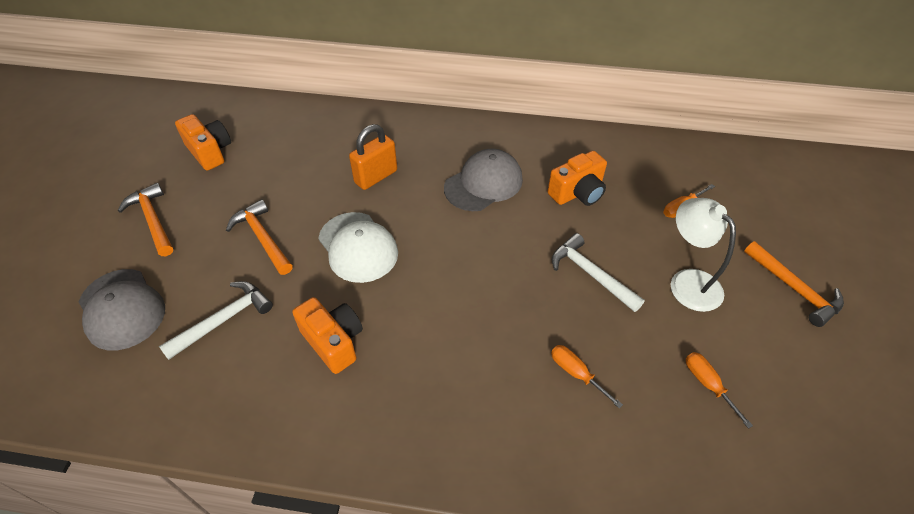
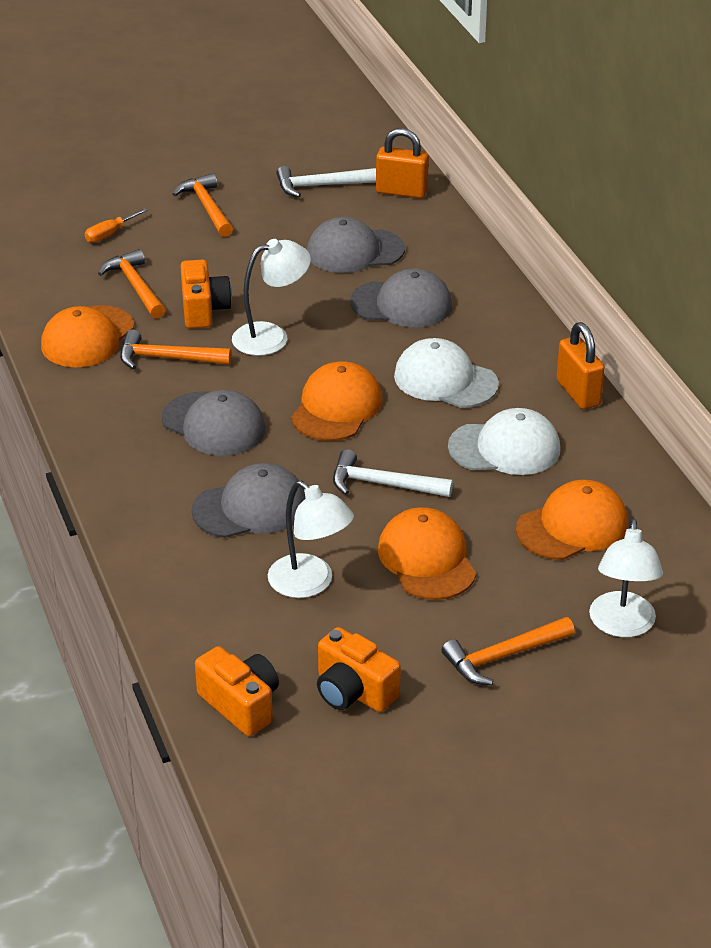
grey cap: [79,269,165,350] [444,149,523,211] = 2 -> [162,390,265,456] [191,463,306,538] [307,217,405,273] [350,268,452,327] = 4
orange cap: none = 0 -> [41,305,134,367] [291,362,382,441] [378,507,476,600] [516,480,628,560] = 4
orange hammer: [118,183,173,256] [226,199,293,275] [744,241,844,327] = 3 -> [98,249,166,319] [120,329,232,369] [172,173,233,237] [442,617,575,685] = 4
orange padlock: [349,124,397,190] = 1 -> [376,128,429,198] [556,322,605,409] = 2
orange screwdriver: [551,345,623,409] [663,184,715,218] [686,352,753,429] = 3 -> [85,208,148,243] = 1
white cap: [318,212,398,283] = 1 -> [394,338,499,408] [448,408,560,475] = 2
white lamp: [671,198,736,312] = 1 -> [232,239,311,356] [268,481,354,598] [589,519,663,638] = 3

